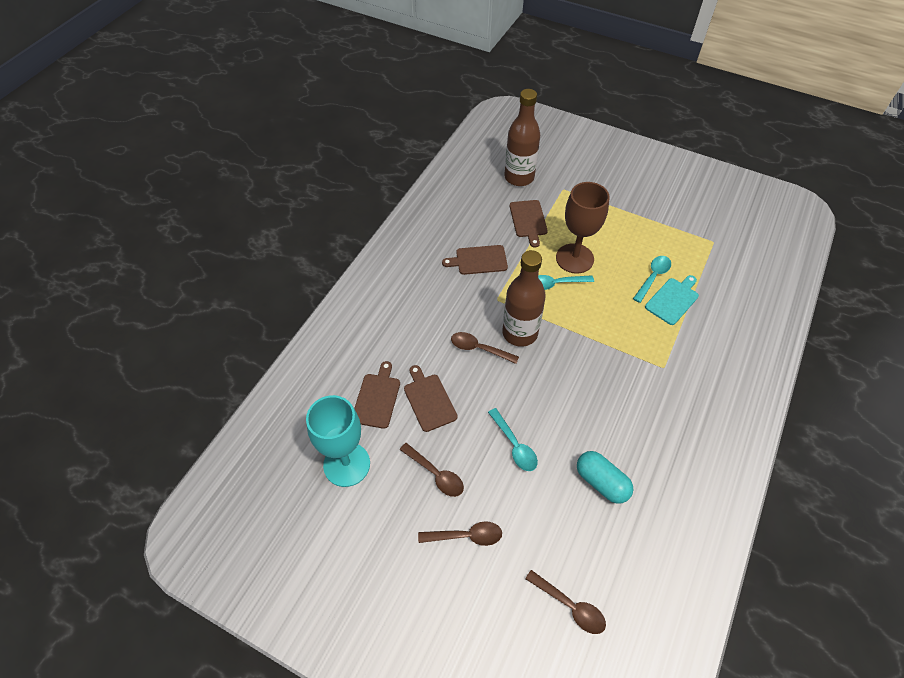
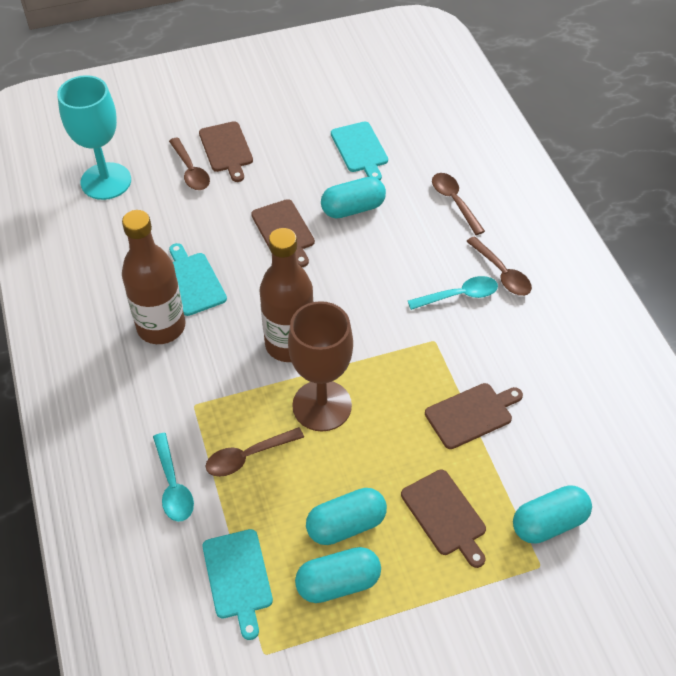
turquoise capsule: [577,451,634,504] = 1 -> [295,547,381,603] [306,488,387,545] [321,177,386,218] [513,485,592,544] = 4
turquoise cutting board: [645,275,699,325] = 1 -> [169,243,227,316] [203,529,273,640] [331,122,388,180] = 3
turquoise spoon: [488,408,538,471] [538,275,594,290] [633,256,671,303] = 3 -> [153,433,194,522] [408,276,498,310] = 2

